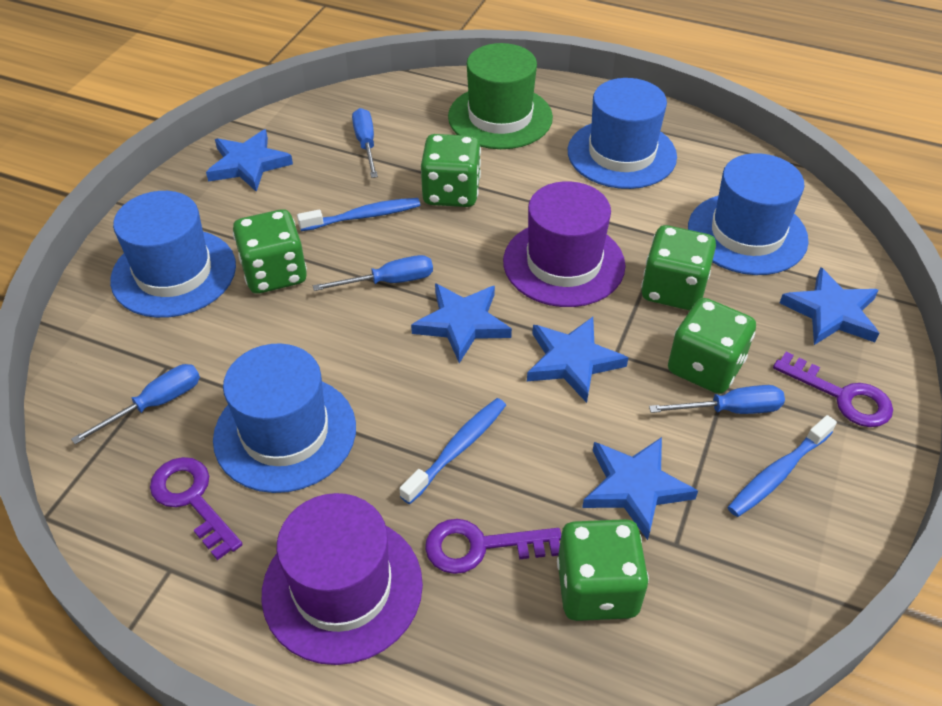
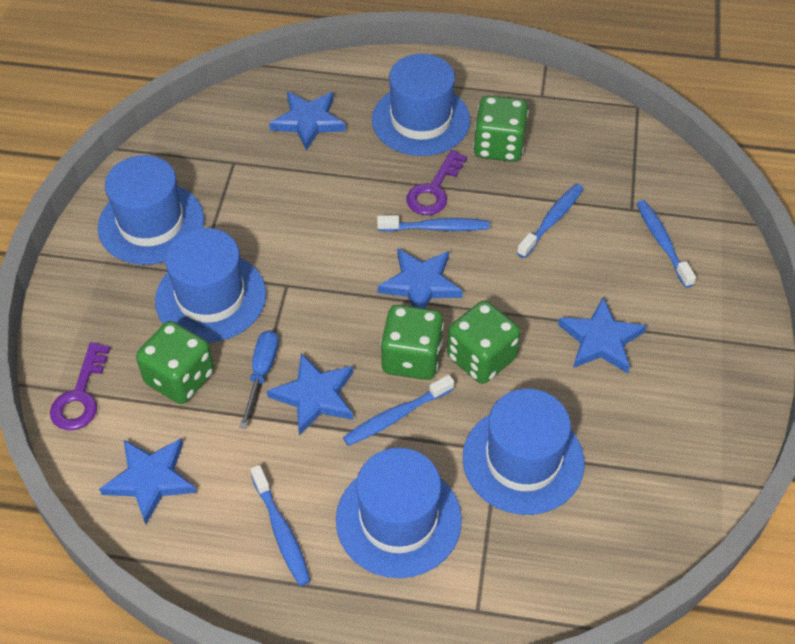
blue hat: [110,191,236,318] [213,343,356,493] [568,78,677,189] [688,153,809,275] = 4 -> [98,155,204,265] [155,228,266,342] [336,448,462,578] [372,54,471,156] [463,389,585,515] = 5
blue screwdriver: [71,364,200,444] [313,255,433,291] [352,108,378,178] [649,385,785,414] = 4 -> [239,330,279,429] = 1
blue toothbrush: [297,198,421,231] [399,398,506,504] [728,415,837,517] = 3 -> [250,465,311,586] [343,375,454,446] [377,215,490,232] [517,184,584,258] [636,200,696,288] = 5
green dice: [233,209,307,294] [421,134,481,207] [557,519,649,621] [641,225,716,310] [668,298,756,394] = 5 -> [136,321,214,404] [381,305,444,380] [447,301,521,384] [473,96,529,162] = 4
green hat: [448,43,553,149] = 1 -> none = 0
purple hat: [261,493,423,665] [503,181,625,307] = 2 -> none = 0
purple key: [150,457,243,560] [425,519,561,574] [773,352,893,427] = 3 -> [50,342,110,430] [406,150,467,215] = 2

